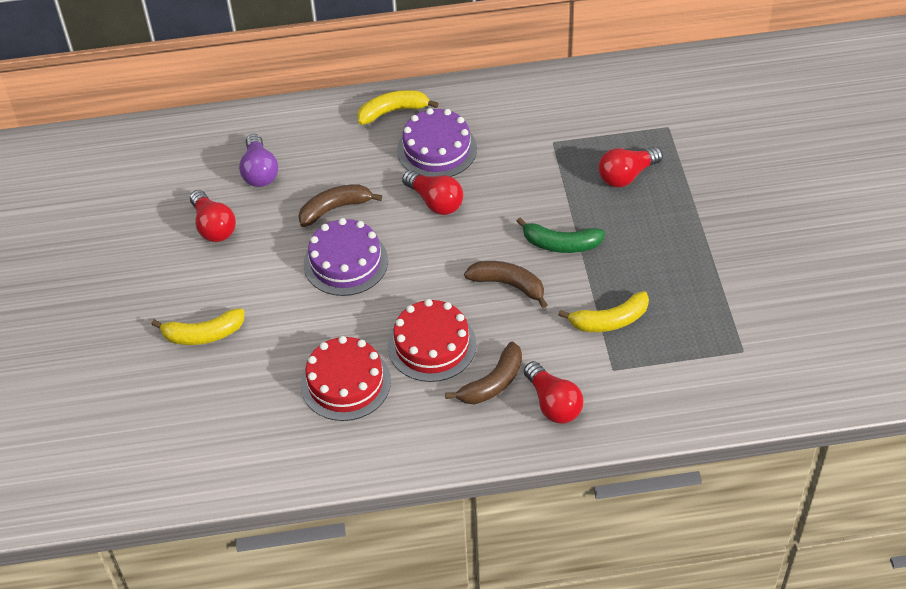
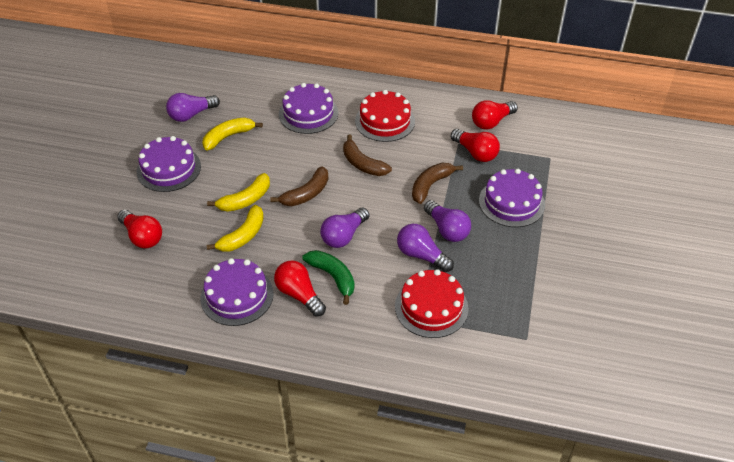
purple cake: [304,218,388,296] [397,108,477,177] = 2 -> [137,136,201,192] [200,258,274,326] [279,83,338,134] [479,169,545,227] = 4
purple light bulb: [239,134,278,187] = 1 -> [166,93,220,122] [320,208,369,248] [397,224,454,272] [424,200,471,242] = 4

